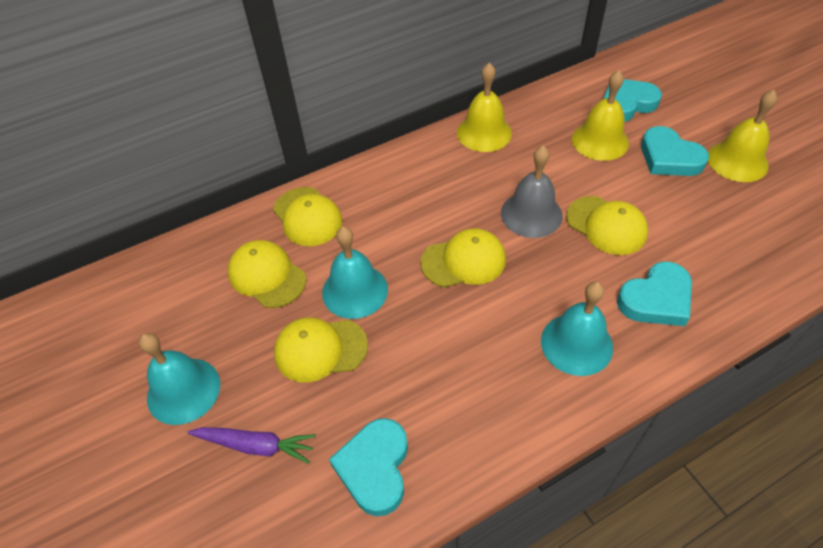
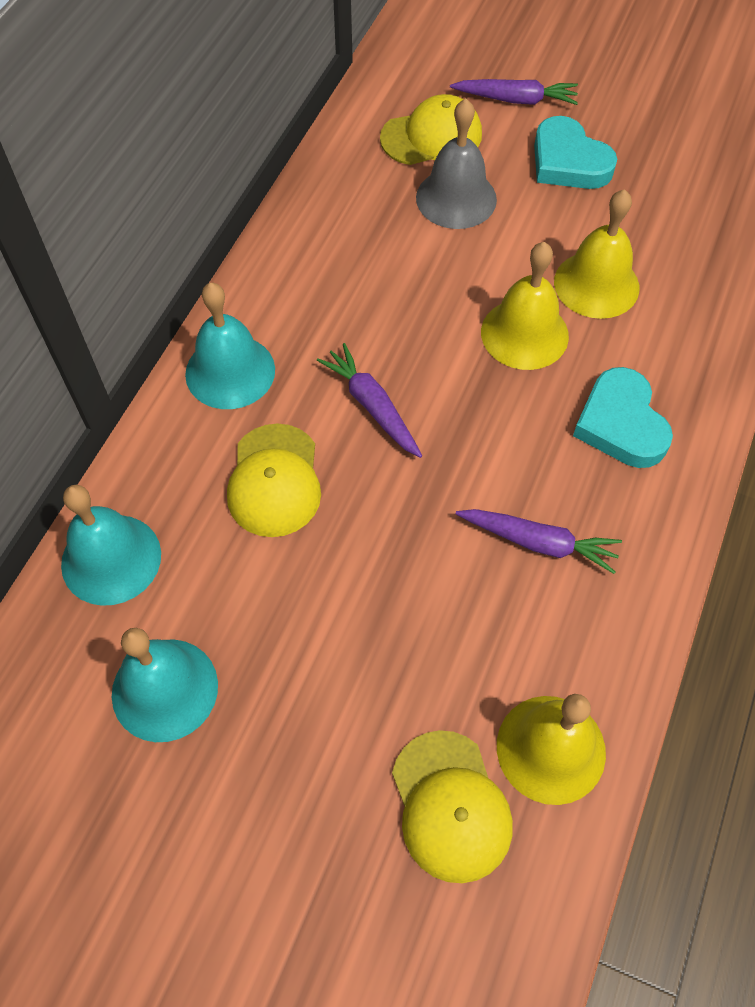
purple carrot: [187,427,316,464] = 1 -> [317,343,422,458] [450,79,578,105] [456,509,622,574] = 3
turquoise heart: [329,418,408,516] [603,79,662,122] [617,262,692,326] [641,126,709,176] = 4 -> [534,116,617,189] [573,367,673,468] = 2
yellow cap: [228,240,306,308] [273,187,343,246] [274,317,368,382] [421,228,506,287] [566,196,648,255] = 5 -> [227,423,321,537] [380,94,482,165] [392,730,513,883] = 3

